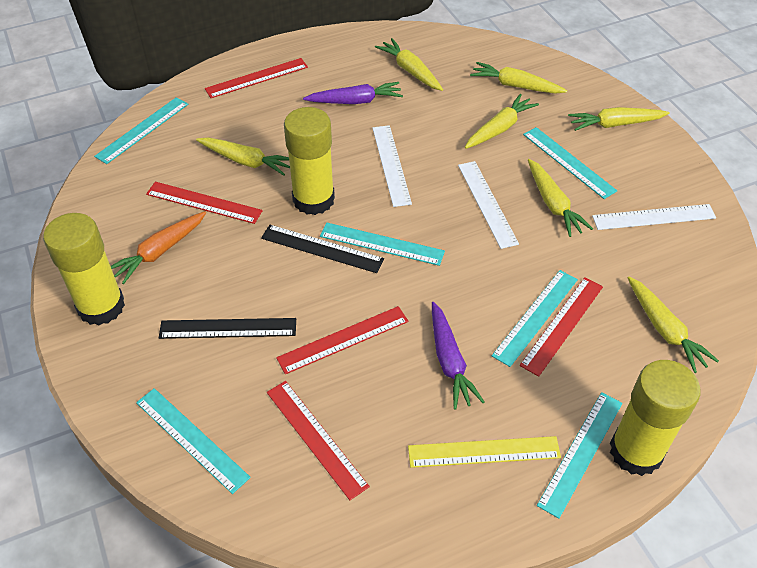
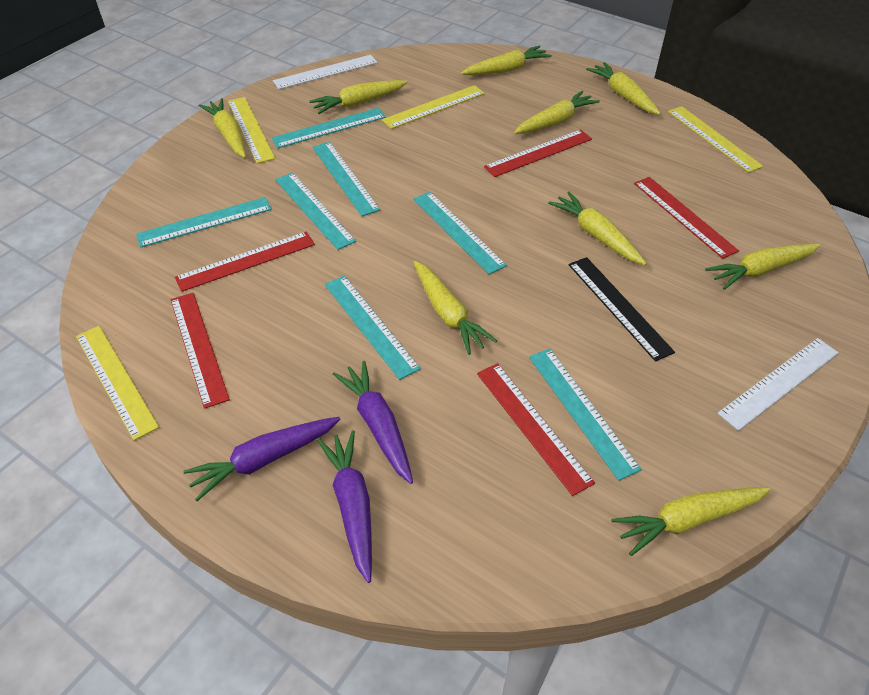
black ruler: [159,318,296,339] [261,225,384,273] = 2 -> [568,257,675,361] = 1
orange carrot: [111,211,206,284] = 1 -> none = 0
purple carrot: [303,82,403,104] [432,302,484,410] = 2 -> [183,417,340,501] [317,430,372,583] [333,361,413,484] = 3
turquoise ruler: [94,97,188,164] [136,388,251,494] [320,222,445,266] [492,270,578,367] [523,127,617,199] [537,392,623,519] = 6 -> [136,197,272,247] [271,108,386,148] [275,172,356,250] [313,142,380,216] [325,276,421,380] [413,192,507,274] [529,349,642,481] = 7
white ruler: [373,125,412,207] [458,161,519,249] [592,204,716,230] = 3 -> [273,55,378,89] [718,338,839,431] = 2
yellow carrot: [196,137,290,176] [375,38,443,91] [465,94,539,149] [470,62,567,94] [528,159,593,237] [568,107,670,131] [628,277,719,373] = 7 -> [199,98,246,158] [309,80,408,114] [414,261,497,355] [461,45,552,75] [514,91,600,134] [548,192,647,265] [586,62,661,115] [612,487,771,556] [705,244,821,290] = 9
yellow glue stick: [43,213,125,326] [284,107,335,215] [610,360,700,476] = 3 -> none = 0
yellow ruler: [408,436,561,468] = 1 -> [76,326,159,441] [228,97,275,164] [382,85,485,129] [668,106,763,173] = 4

